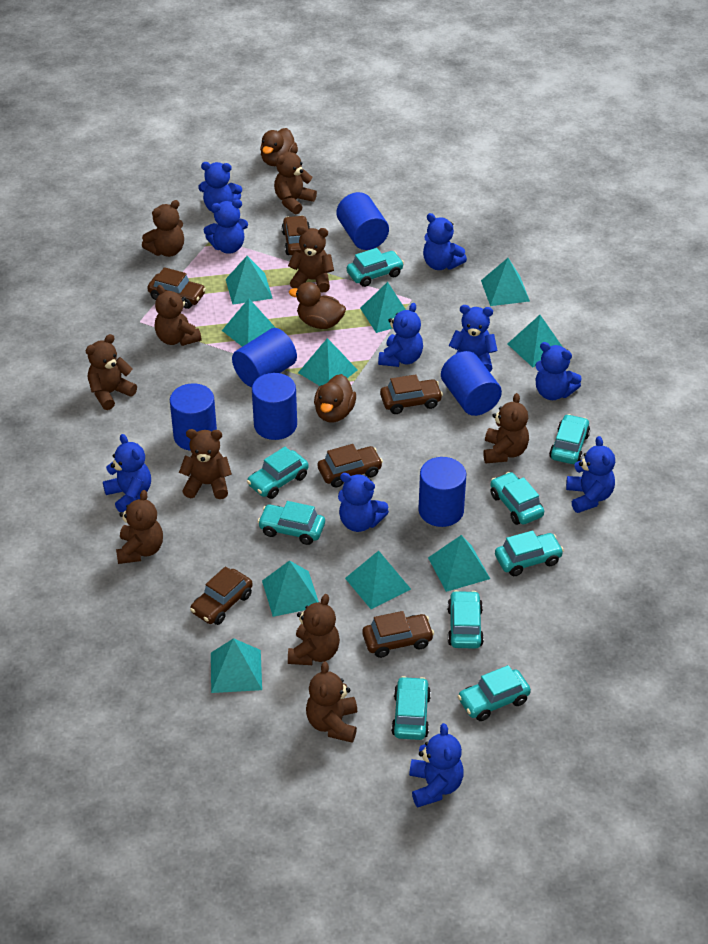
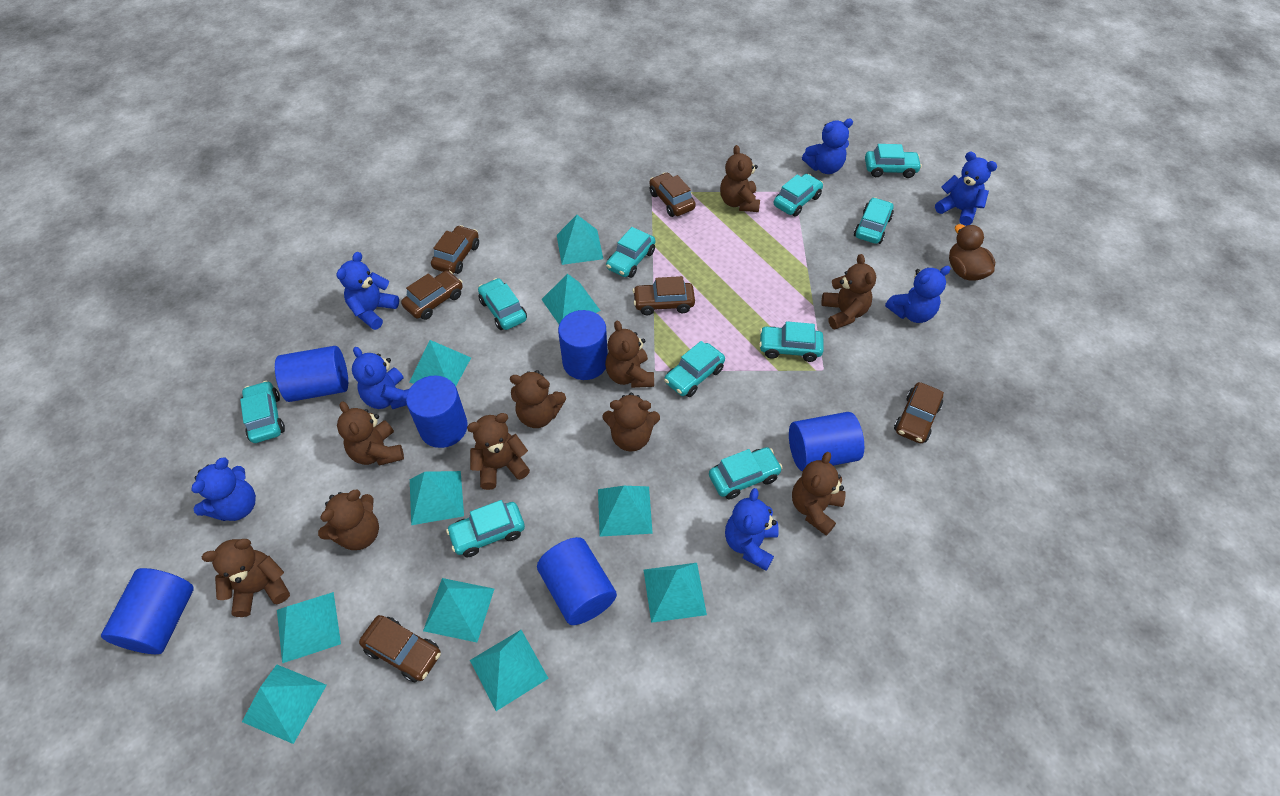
blue teddy bear: [103,434,151,512] [198,162,242,213] [204,199,248,254] [338,473,389,532] [378,303,423,367] [409,723,464,807] [423,213,467,270] [449,305,498,372] [535,342,582,400] [566,436,615,513] = 10 -> [191,457,256,521] [336,252,399,330] [352,347,409,409] [725,488,779,571] [802,119,853,174] [885,266,951,323] [935,152,997,226] = 7
brown duck: [260,128,297,166] [289,282,346,329] [314,374,356,423] = 3 -> [949,224,995,281] = 1
turquoise car: [247,447,309,499] [258,501,325,545] [347,248,404,287] [391,676,431,740] [447,590,484,649] [458,665,531,721] [490,472,544,525] [495,531,564,576] [549,414,590,464] = 9 -> [240,381,285,443] [446,500,525,557] [478,278,527,330] [606,227,655,278] [664,341,725,397] [709,447,783,499] [759,321,824,362] [774,174,823,217] [854,197,894,244] [865,144,922,178] = 10

